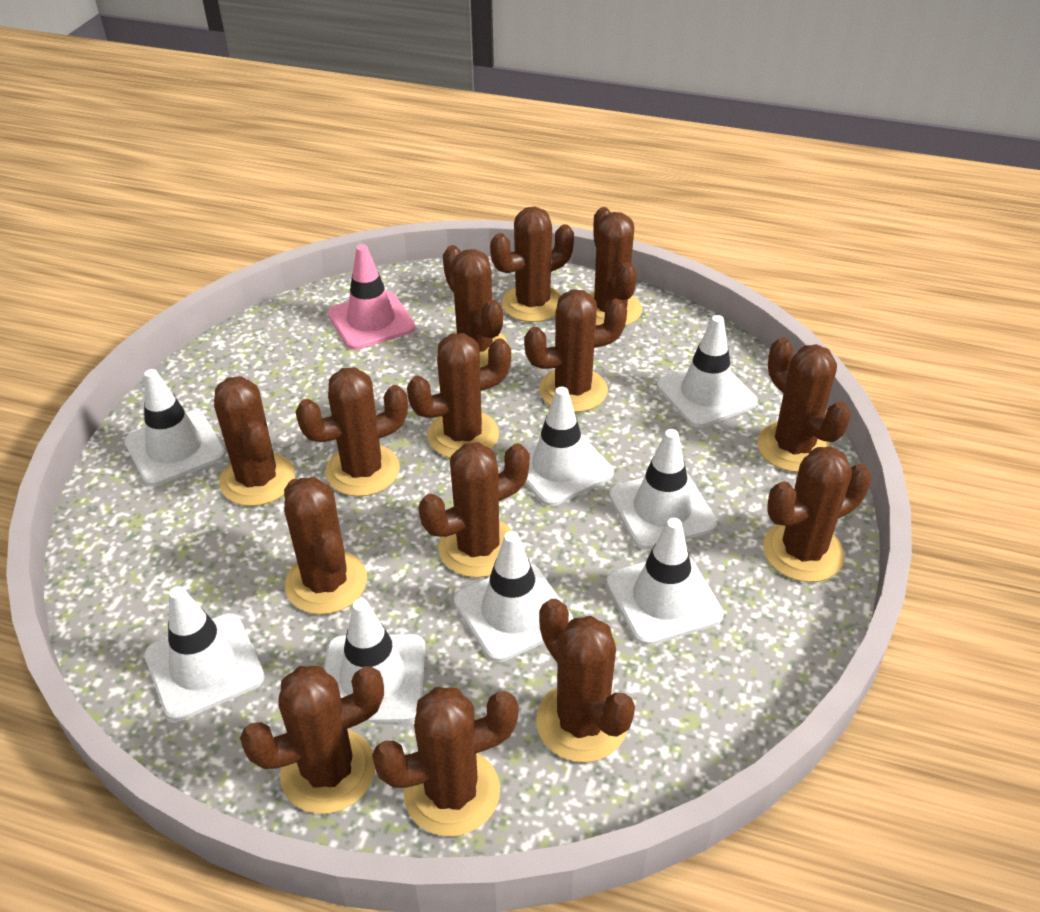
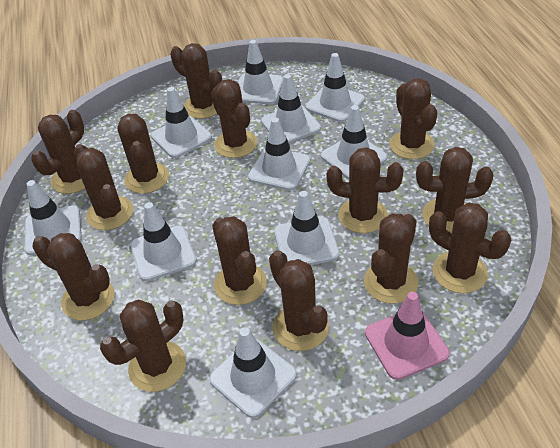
white traffic cone: [124,369,226,486] [144,586,264,721] [324,599,426,723] [454,531,573,662] [523,387,614,506] [606,518,724,646] [609,429,717,550] [657,315,758,428] = 8 -> [25,180,82,255] [131,202,197,281] [151,87,212,158] [209,327,297,418] [238,40,283,104] [248,118,310,191] [261,74,321,143] [274,191,339,265] [306,53,365,122] [321,105,387,179] = 10

